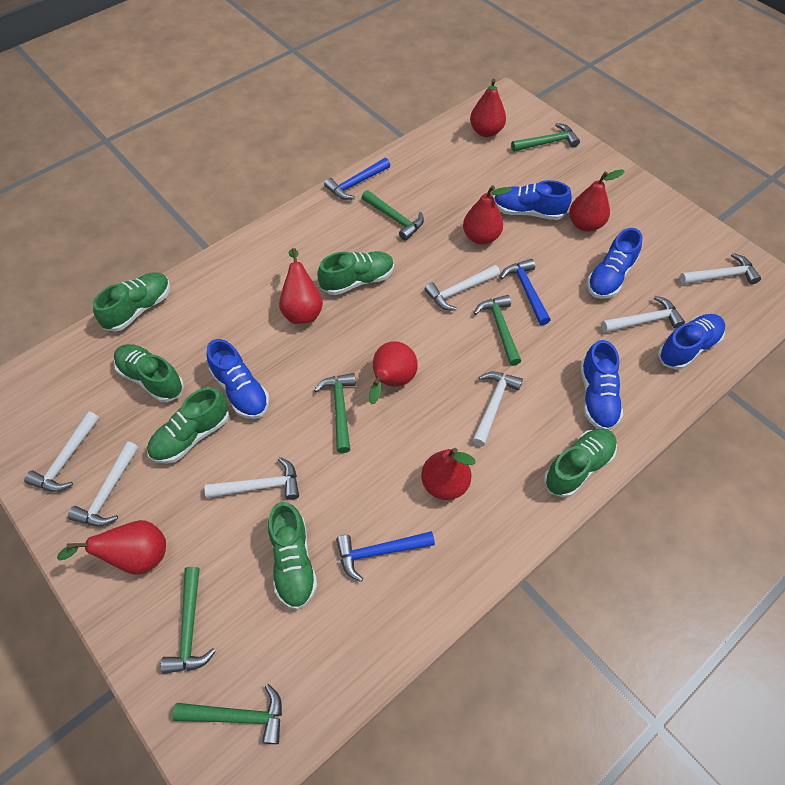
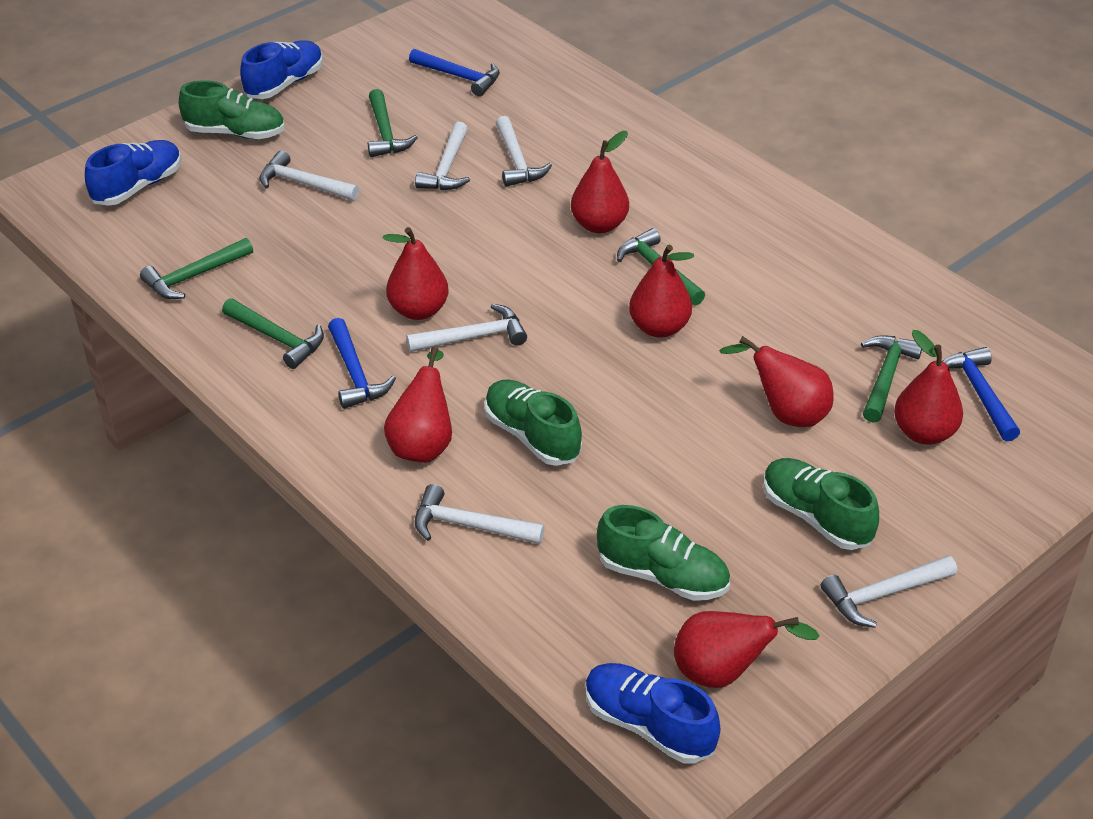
blue shoe: [207,339,269,419] [494,180,572,220] [580,340,623,430] [587,228,643,299] [658,314,725,370] = 5 -> [85,140,181,206] [240,41,323,99] [585,663,721,764] = 3
green hammer: [161,567,216,674] [172,684,282,744] [314,373,356,453] [362,190,424,240] [474,295,521,366] [511,123,580,152] = 6 -> [140,238,253,299] [222,298,324,369] [368,89,418,157] [617,228,705,306] [861,335,922,423] = 5
green shoe: [93,273,170,332] [114,344,184,402] [147,387,229,464] [268,502,317,610] [317,251,394,295] [544,428,617,498] = 6 -> [179,80,285,139] [485,380,582,466] [597,505,730,601] [763,458,879,550] = 4
white hammer: [24,411,99,492] [68,441,139,527] [205,457,299,500] [424,265,500,311] [472,372,523,446] [602,296,685,333] [679,253,761,285] = 7 -> [259,150,360,201] [406,304,527,352] [415,122,470,190] [415,484,545,544] [496,116,552,187] [821,555,957,628] = 6

